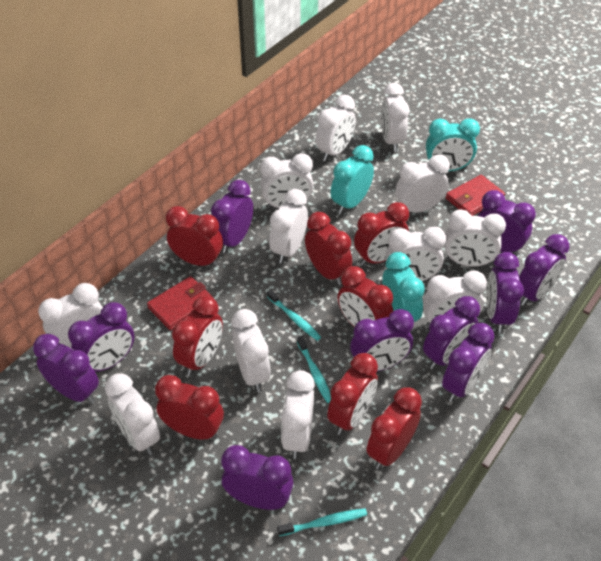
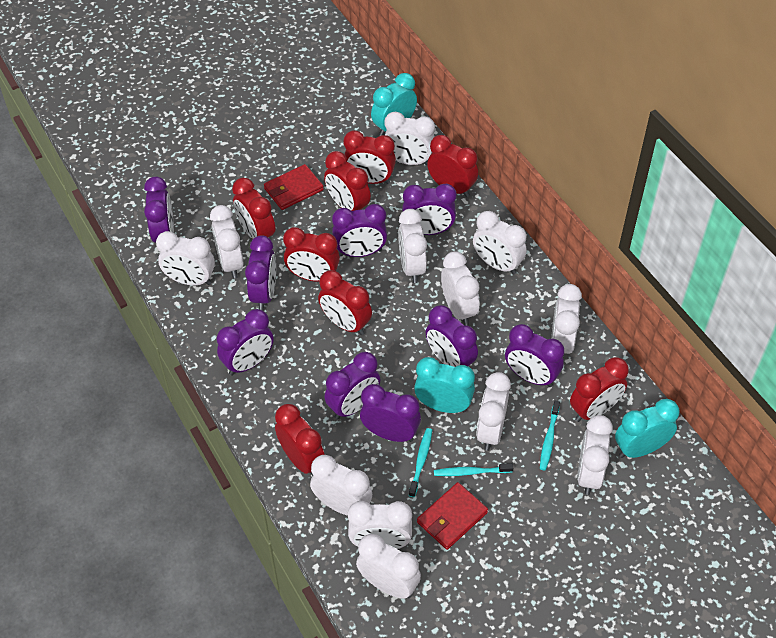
purple clock: [33,334,99,404] [68,302,134,372] [211,180,253,253] [221,445,294,510] [350,309,414,371] [423,296,480,370] [442,323,495,402] [477,190,536,256] [486,252,524,333] [519,234,570,306] = 10 -> [144,176,174,243] [217,309,274,376] [245,235,276,311] [325,352,381,420] [332,204,387,257] [360,384,421,442] [402,184,457,235] [426,305,478,367] [505,324,564,387] = 9

